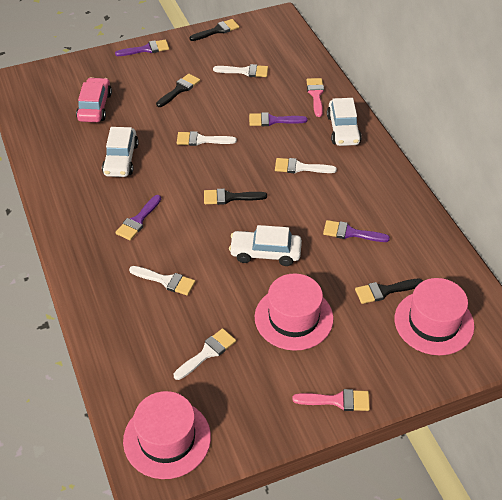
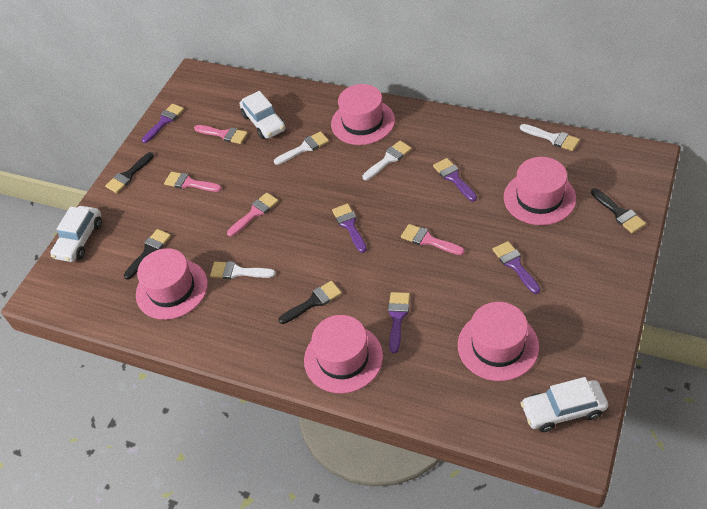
pink brush: [292,389,370,411] [306,78,324,117] = 2 -> [164,172,222,192] [194,125,248,144] [227,192,278,237] [401,224,465,255] = 4
pink car: [76,77,112,122] = 1 -> none = 0
pink hat: [123,391,211,479] [255,273,334,351] [394,278,474,355] = 3 -> [136,248,208,320] [304,315,383,394] [331,84,395,145] [458,302,539,381] [504,157,576,225] = 5
purple brush: [115,39,169,56] [115,195,161,240] [249,112,308,126] [323,220,390,242] = 4 -> [141,104,184,143] [332,203,367,253] [388,292,410,353] [433,158,477,202] [493,241,540,294] = 5
white brush: [129,266,195,296] [174,328,236,380] [177,131,237,146] [213,64,268,77] [275,158,337,173] = 5 -> [210,261,276,279] [274,131,329,165] [362,141,412,180] [520,124,580,151] = 4

